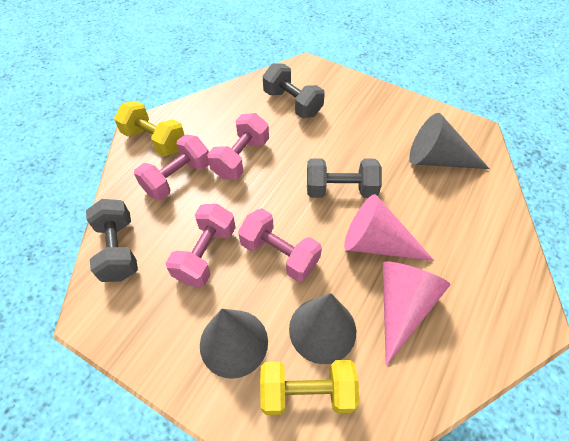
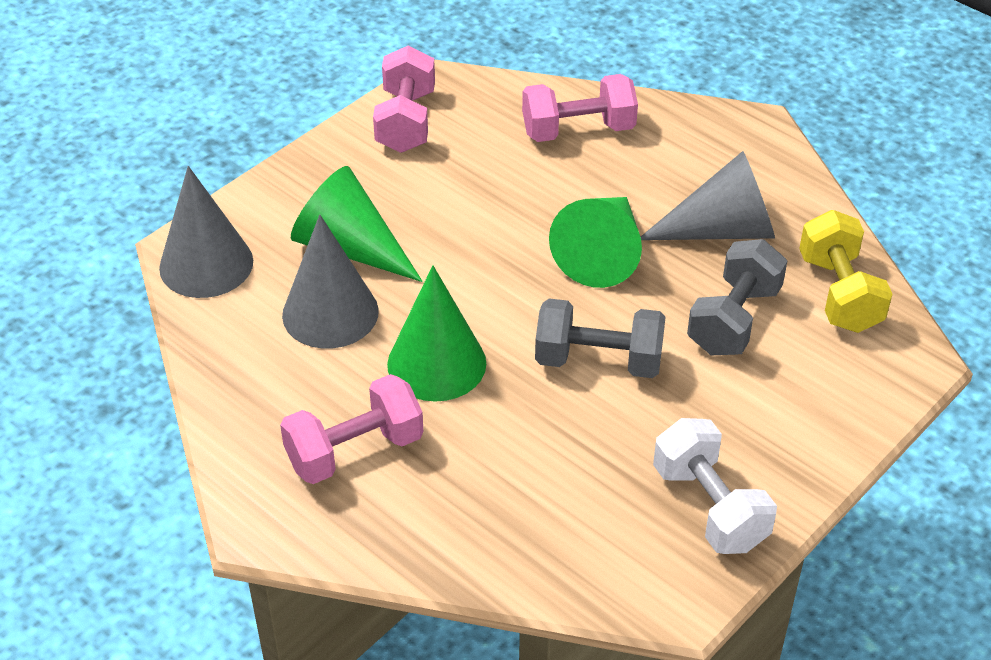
green cone: none = 0 -> [291,166,423,282] [387,265,486,402] [549,197,642,288] = 3
grey dumbbell: [86,199,138,282] [263,63,325,118] [307,158,382,198] = 3 -> [535,298,666,378] [687,239,787,355] = 2
pink cone: [344,194,435,261] [383,261,450,366] = 2 -> none = 0
pink dumbbell: [134,134,209,200] [166,204,236,287] [207,113,269,180] [238,208,322,282] = 4 -> [280,374,423,484] [373,45,435,153] [522,74,638,142] = 3
white dumbbell: none = 0 -> [653,418,777,554] = 1
yellow dumbbell: [114,101,184,156] [260,360,359,415] = 2 -> [799,210,892,333] = 1

